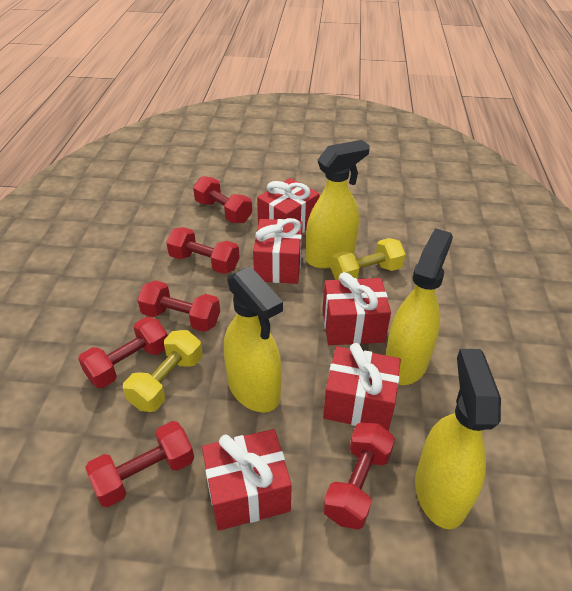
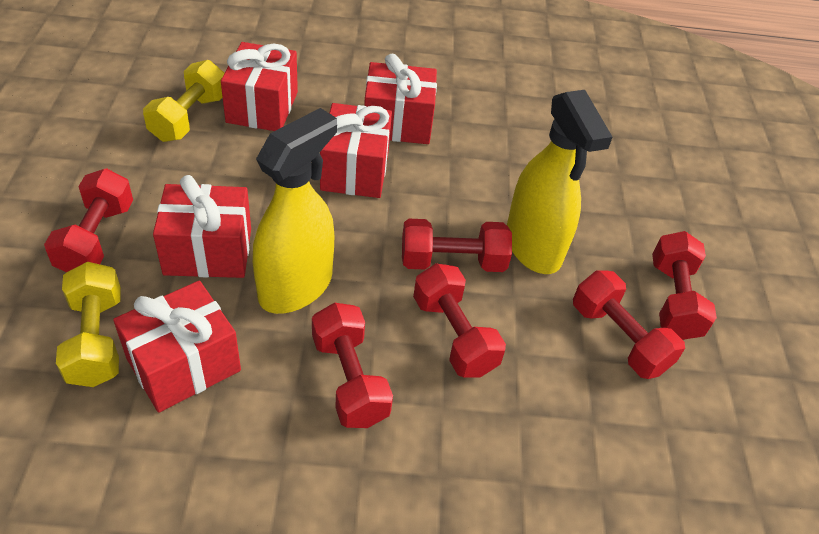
yellow spray bottle: [224,266,283,413] [306,140,370,269] [386,228,453,385] [415,349,501,529] = 4 -> [253,108,337,314] [507,90,612,274] = 2

